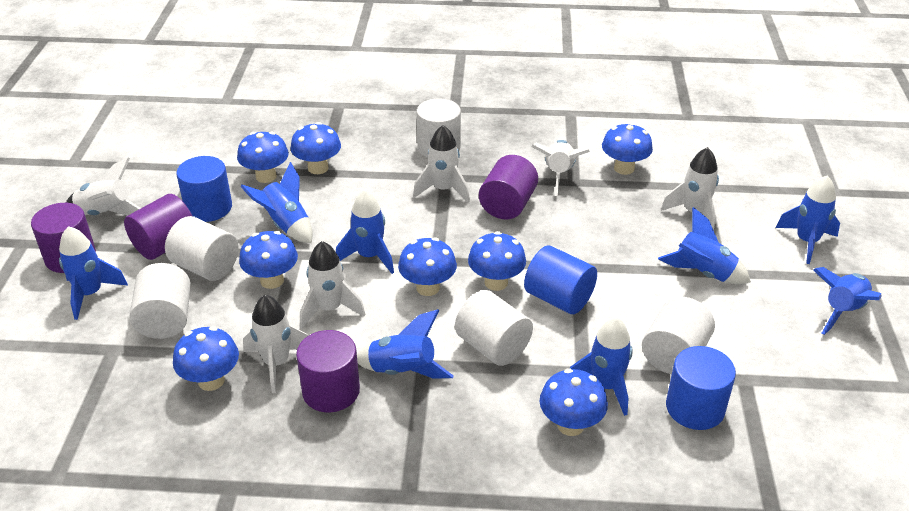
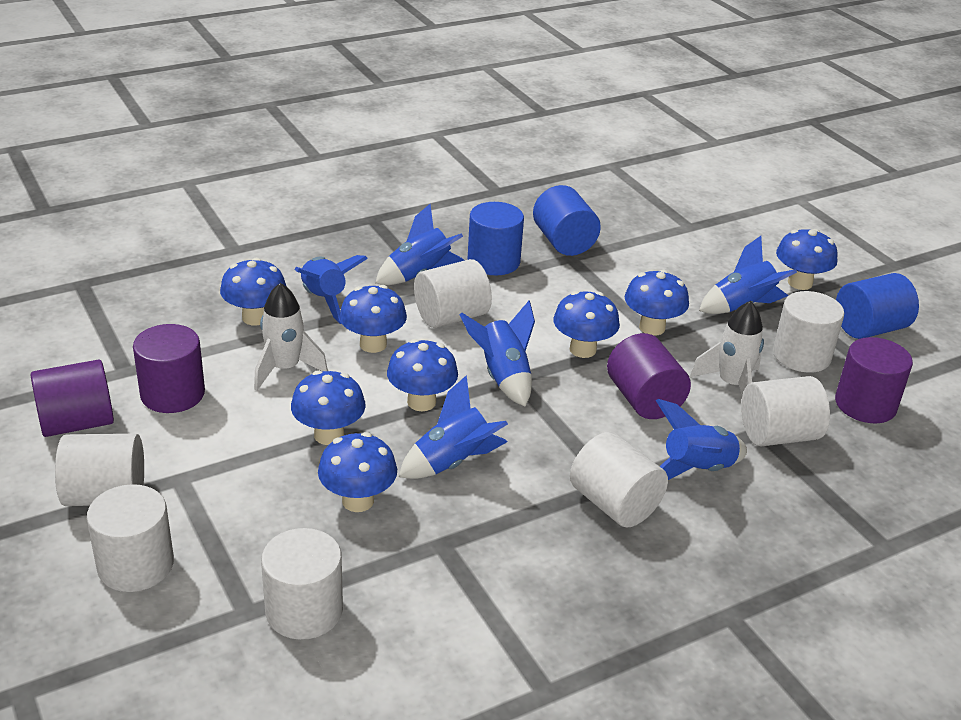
blue rocket: [59,226,128,320] [240,162,313,243] [336,190,394,274] [357,309,454,378] [570,317,633,416] [658,207,751,284] [776,175,840,264] [813,267,882,335] = 8 -> [295,255,368,324] [375,204,464,285] [399,375,508,479] [459,301,535,406] [656,399,747,480] [699,236,797,314] = 6
white cylinder: [130,263,191,339] [165,216,239,281] [417,99,461,157] [455,290,533,366] [642,297,715,374] = 5 -> [55,433,144,506] [87,484,174,592] [261,528,343,640] [414,259,492,328] [570,432,668,528] [741,376,830,446] [773,291,844,373] = 7
white rocket: [66,157,141,216] [243,295,308,393] [300,241,365,329] [413,125,470,203] [531,140,590,196] [661,147,719,230] = 6 -> [254,283,328,391] [690,301,764,395] = 2

